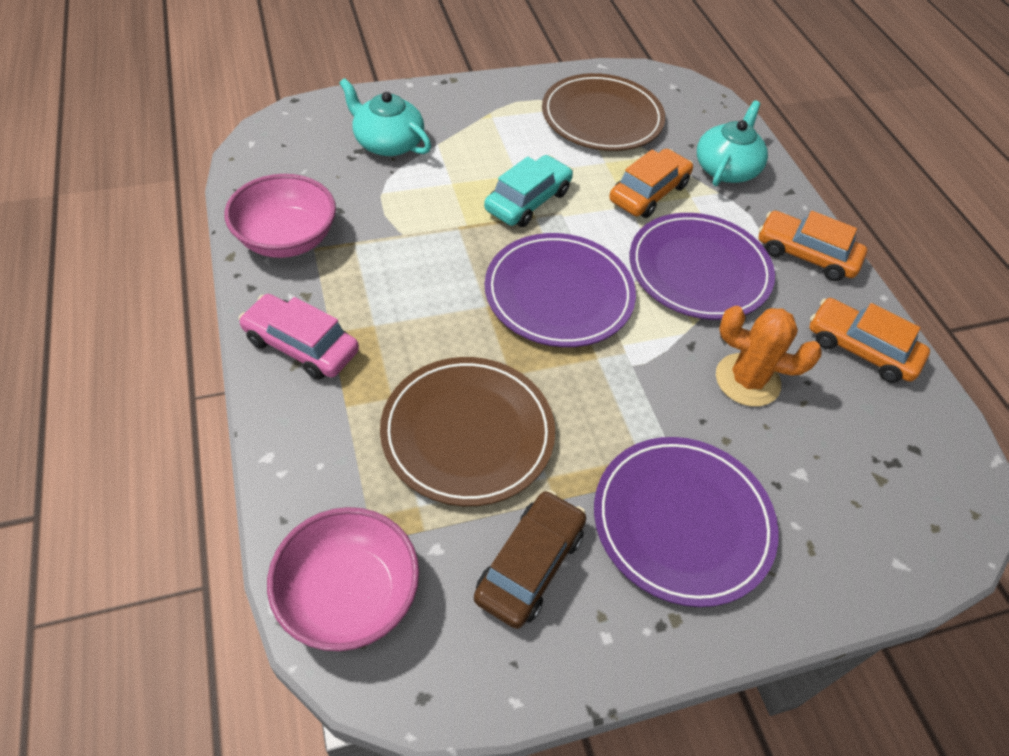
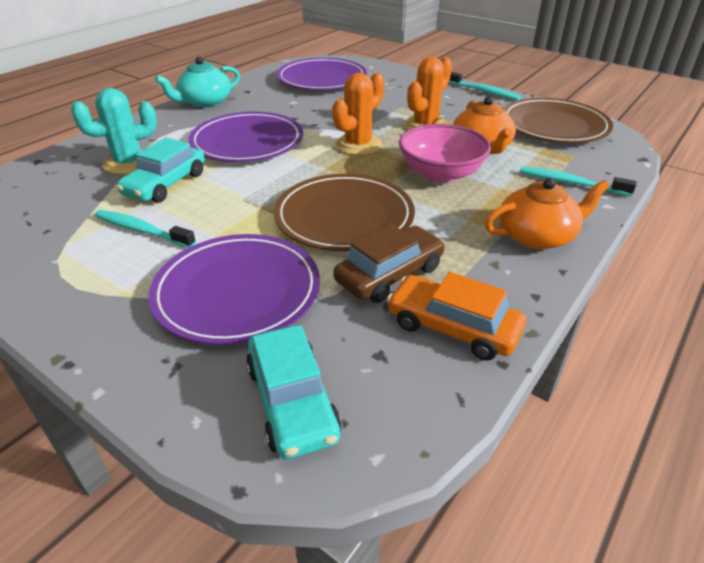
orange cactus: [716,306,822,407] = 1 -> [332,72,384,155] [404,57,452,130] = 2
orange car: [609,149,693,218] [759,211,867,281] [809,298,930,383] = 3 -> [387,272,526,361] = 1
orange teapot: none = 0 -> [453,96,516,154] [485,178,610,249] = 2
pink bowl: [224,174,336,258] [267,507,419,651] = 2 -> [399,124,491,183] = 1
pink car: [239,294,359,380] = 1 -> none = 0
turquoise cactus: none = 0 -> [71,88,157,175] = 1
turquoise car: [484,155,573,227] = 1 -> [116,138,205,203] [246,325,341,459] = 2
turquoise teapot: [339,78,431,156] [697,101,768,186] = 2 -> [155,57,240,108] = 1
turquoise toothbrush: none = 0 -> [94,210,196,248] [449,72,521,100] [520,167,637,196] = 3

